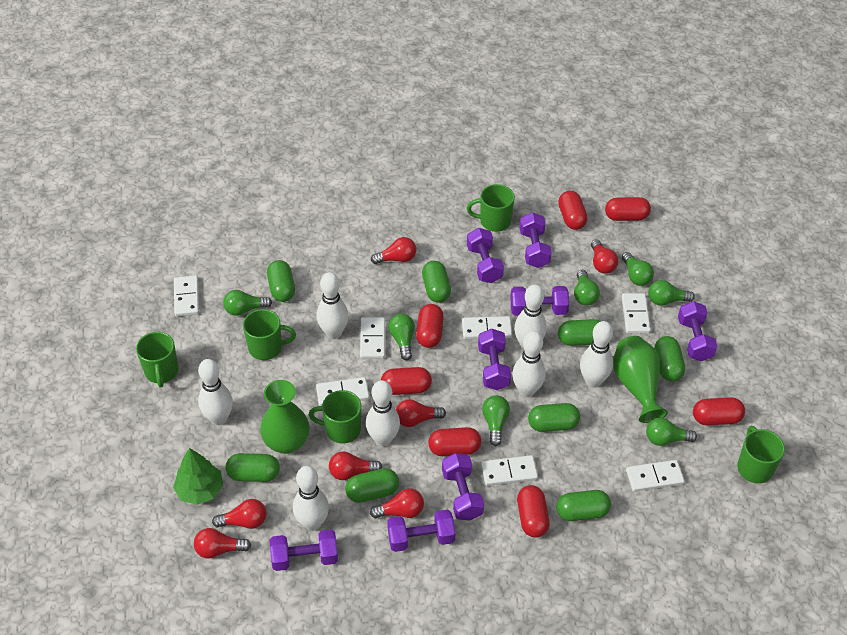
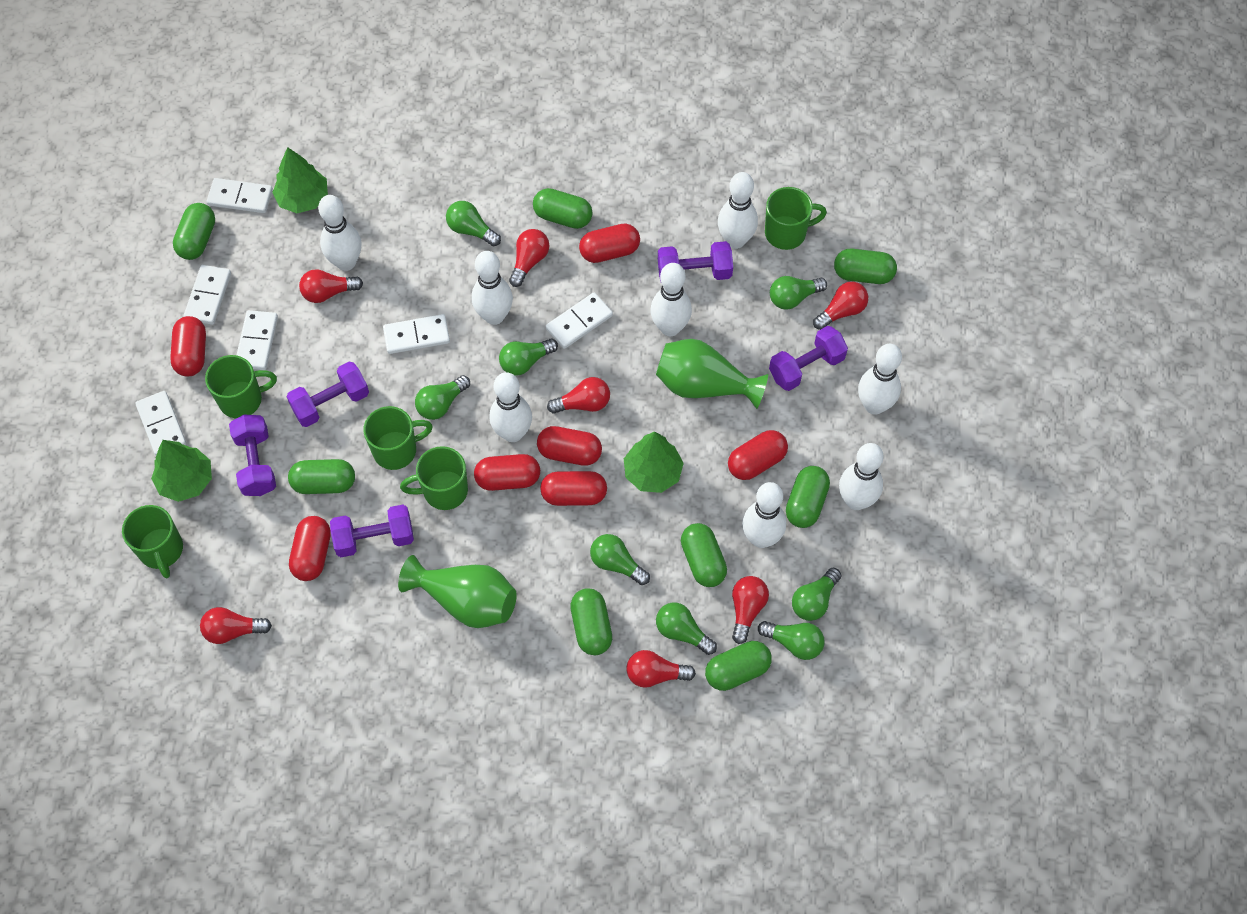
green light bulb: [223,290,272,316] [388,314,415,360] [482,395,510,446] [574,270,600,306] [622,252,654,286] [646,418,697,446] [648,280,695,306] = 7 -> [415,375,470,420] [446,201,501,247] [499,339,558,376] [590,534,650,585] [656,602,717,655] [758,621,825,660] [770,276,827,310] [792,568,842,621] = 8
green tree: [173,448,223,505] = 1 -> [151,440,212,502] [272,147,328,213] [624,431,684,493] = 3
purple dumbbell: [270,529,338,571] [387,510,456,552] [442,453,484,521] [467,228,504,283] [478,328,511,390] [511,286,569,316] [520,212,552,268] [678,301,717,361] = 8 -> [229,415,276,496] [286,362,369,427] [330,505,414,557] [658,241,733,281] [769,326,848,391] = 5
white bowling pin: [198,359,233,425] [293,466,329,531] [316,272,349,339] [366,380,400,446] [512,331,546,397] [514,285,547,350] [580,321,613,388] = 7 -> [318,195,361,271] [472,251,513,325] [489,372,532,442] [651,263,692,336] [718,172,758,249] [742,482,786,548] [839,443,884,510] [858,344,902,415] = 8
white domino: [174,275,199,317] [316,377,370,406] [360,317,385,359] [462,316,512,339] [481,455,538,486] [622,293,651,333] [626,460,685,492] = 7 -> [135,391,186,455] [183,265,231,325] [207,178,273,213] [237,310,278,370] [383,314,450,354] [546,293,613,349] = 6

